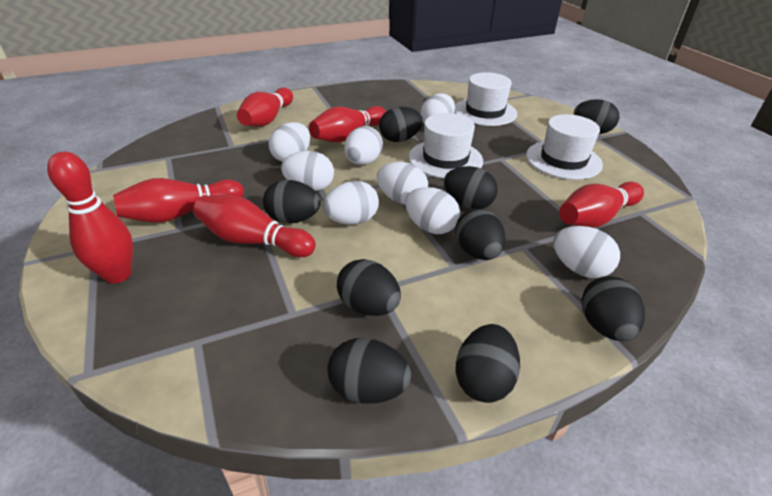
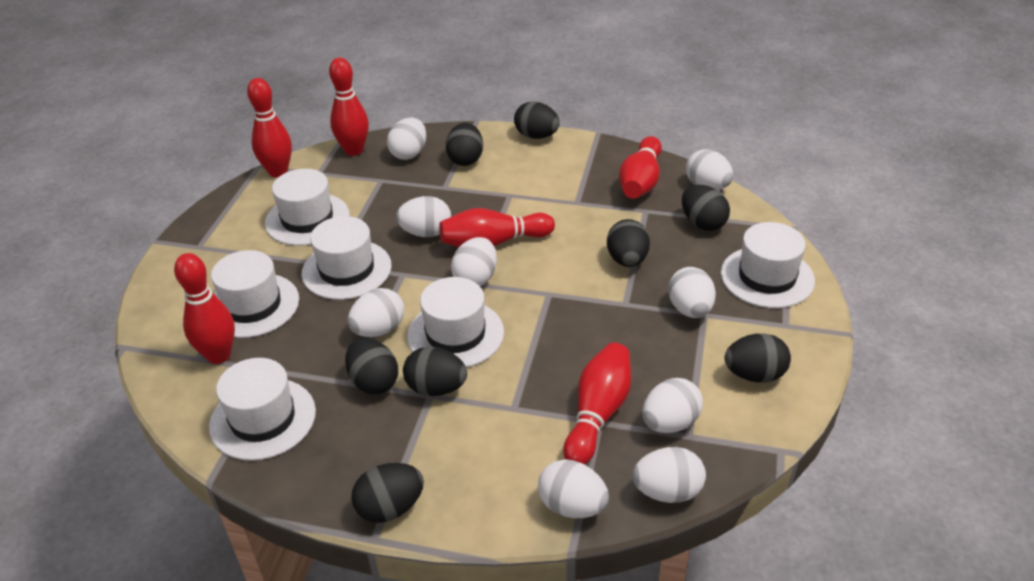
black egg: [263,180,321,223] [327,338,411,404] [337,259,401,316] [379,107,423,142] [444,166,498,209] [455,209,506,260] [456,324,520,403] [574,99,619,134] [582,276,645,341] = 9 -> [345,338,398,394] [351,463,424,523] [403,347,467,396] [446,123,483,166] [514,102,560,139] [607,219,650,267] [682,185,730,231] [724,334,791,383] = 8
white egg: [269,122,310,162] [281,151,334,191] [323,181,379,225] [344,126,383,165] [377,162,428,205] [405,187,460,234] [421,93,455,123] [553,226,620,278] = 8 -> [348,288,404,337] [387,117,426,160] [396,196,451,237] [451,237,497,286] [538,459,609,518] [632,447,706,503] [642,378,703,433] [668,267,716,318] [686,149,733,190] = 9
white hat: [409,113,483,178] [454,72,517,126] [526,114,603,180] = 3 -> [209,358,316,461] [211,250,299,338] [265,169,350,246] [302,216,392,300] [407,277,504,368] [721,222,815,308] = 6

